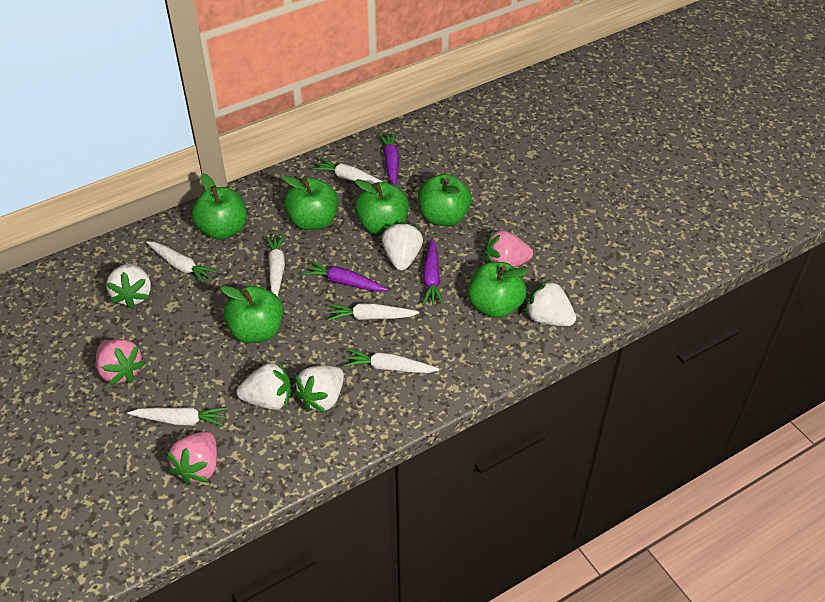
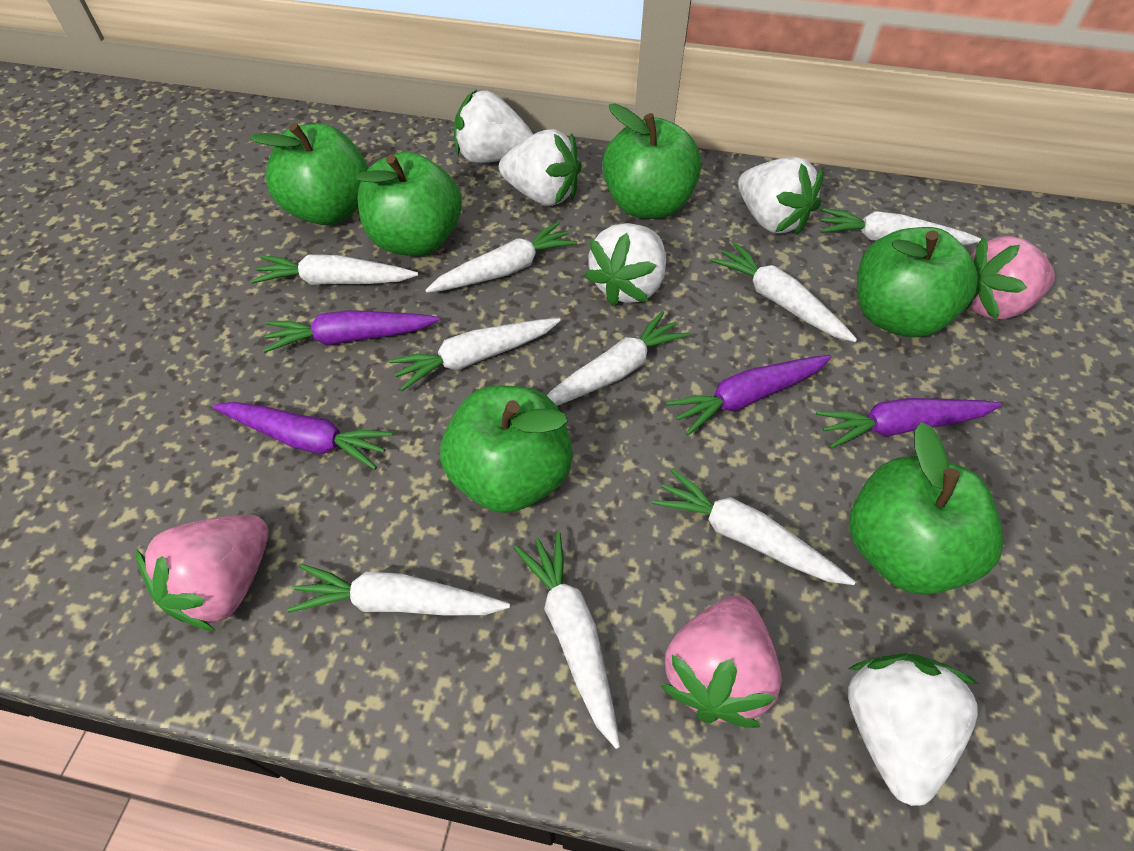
purple carrot: [303,260,388,292] [379,132,399,186] [423,239,444,305] = 3 -> [213,402,393,470] [263,310,440,353] [666,355,832,436] [816,398,1002,448] = 4
white carrot: [127,407,227,427] [146,241,218,284] [265,234,285,297] [313,158,383,184] [328,303,419,321] [344,349,439,373] = 6 -> [251,254,418,285] [287,564,510,616] [389,318,561,391] [425,221,577,293] [514,531,620,749] [547,311,689,406] [652,468,856,585] [711,242,857,342] [820,208,981,246] = 9

